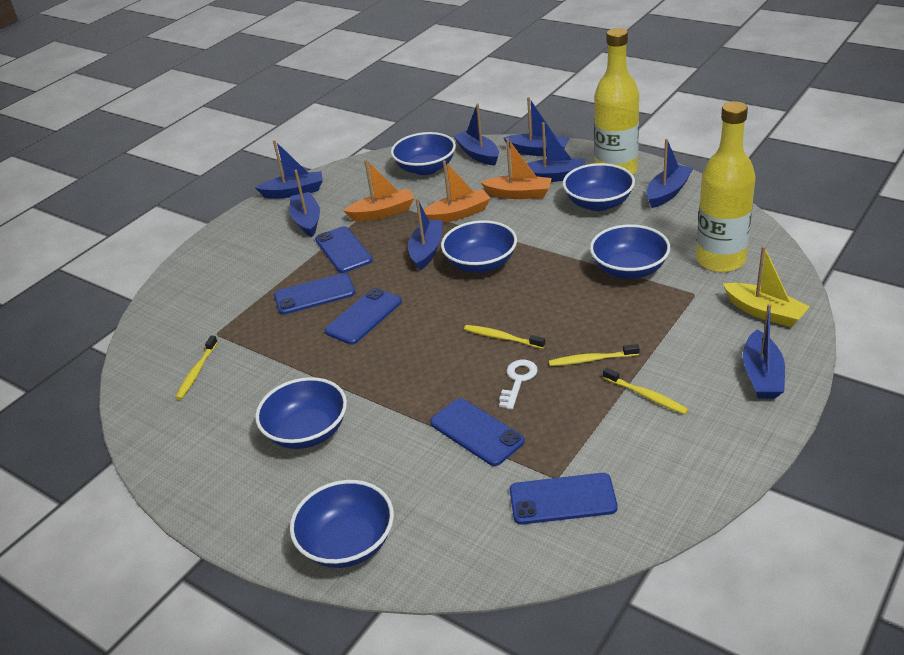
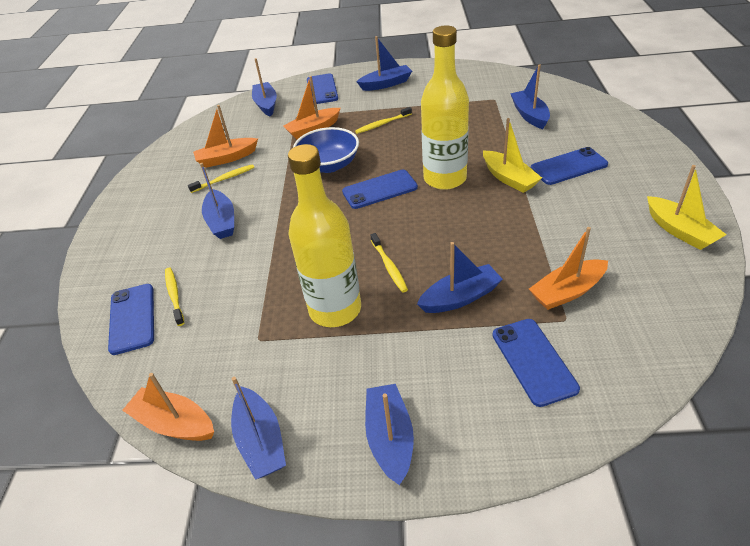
blue boat: [255,140,323,199] [290,170,320,237] [408,198,442,270] [453,104,499,166] [503,97,570,156] [527,122,585,182] [646,139,693,208] [743,304,785,399] = 8 -> [200,163,234,239] [231,377,286,480] [252,58,277,117] [357,36,412,91] [365,384,414,485] [417,242,503,313] [510,64,550,129] = 7
blue bowl: [255,377,347,449] [290,480,394,568] [391,132,456,175] [441,220,517,273] [563,163,635,211] [590,224,670,279] = 6 -> [293,127,359,173] = 1
orange boat: [344,159,414,221] [424,160,491,223] [480,138,552,199] = 3 -> [122,373,214,441] [193,105,258,168] [283,76,341,140] [529,227,608,310] = 4
white key: [499,360,538,410] = 1 -> none = 0
yellow boat: [723,246,810,327] = 1 -> [483,118,542,193] [647,165,727,250] = 2

